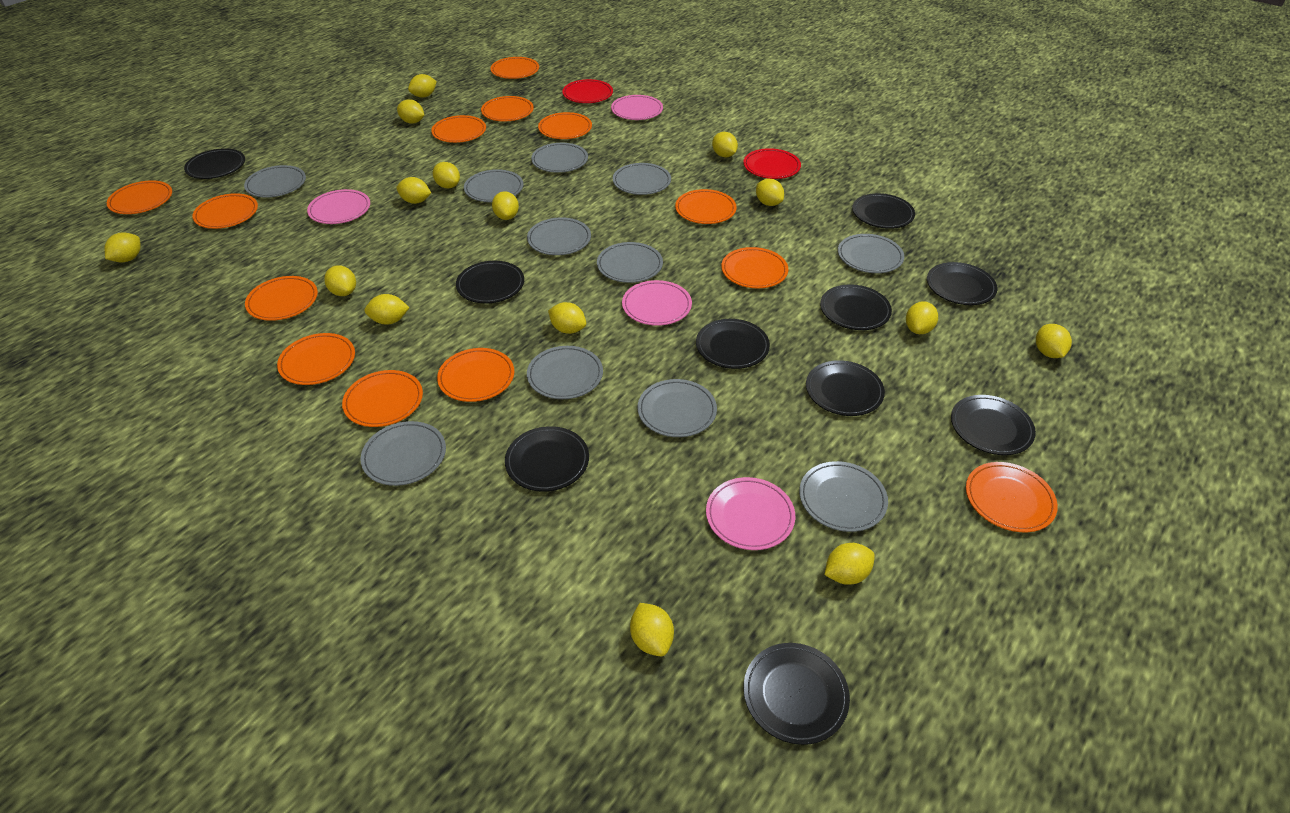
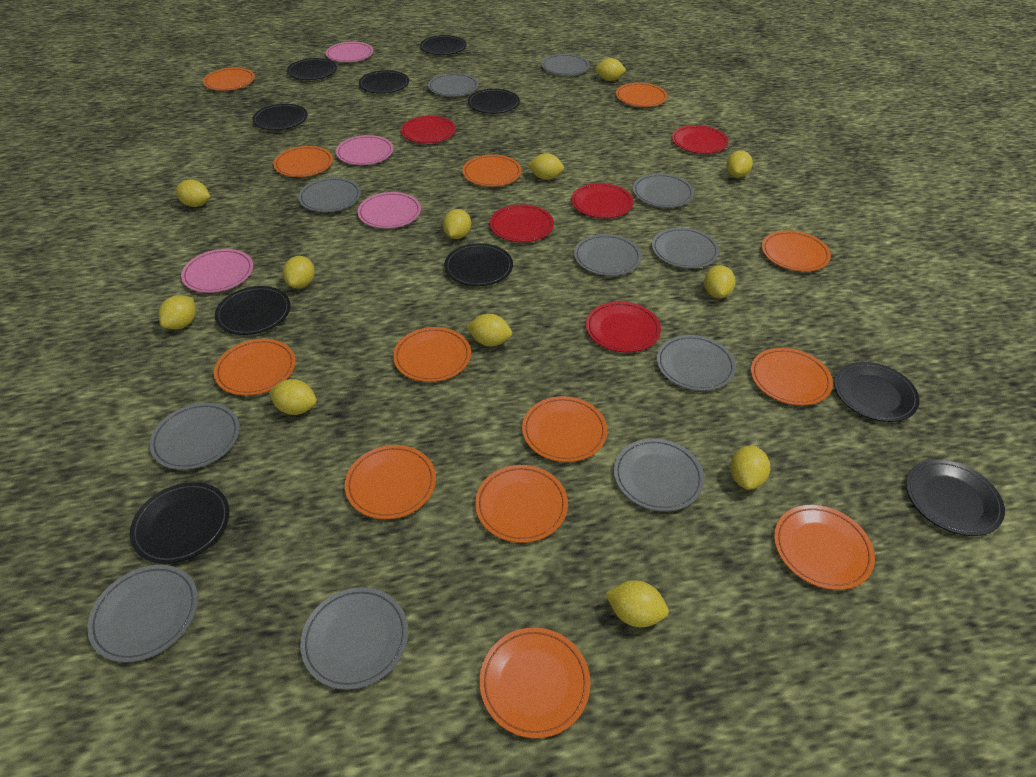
red plate: [562,79,613,103] [743,148,801,179] = 2 -> [401,116,456,144] [490,204,554,242] [571,183,634,219] [586,301,661,352] [672,125,728,154] = 5
yellow lemon: [104,232,141,263] [324,265,356,296] [364,294,410,324] [396,177,431,204] [397,99,424,123] [408,74,437,98] [433,162,460,188] [492,191,519,220] [548,302,586,334] [630,603,674,656] [712,132,738,157] [756,179,784,206] [825,543,875,585] [906,301,938,334] [1036,324,1072,358] = 15 -> [158,295,196,329] [175,179,210,207] [269,379,317,415] [283,256,315,288] [443,209,471,239] [467,314,512,346] [528,153,564,180] [596,58,626,81] [605,580,669,627] [704,265,735,298] [726,150,753,178] [730,445,770,490] = 12

